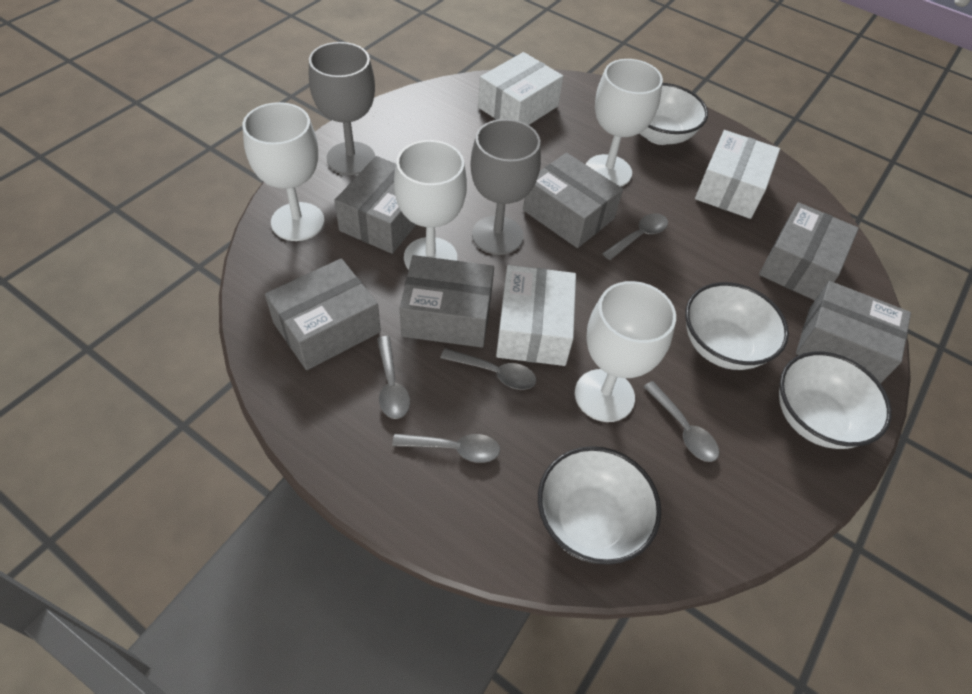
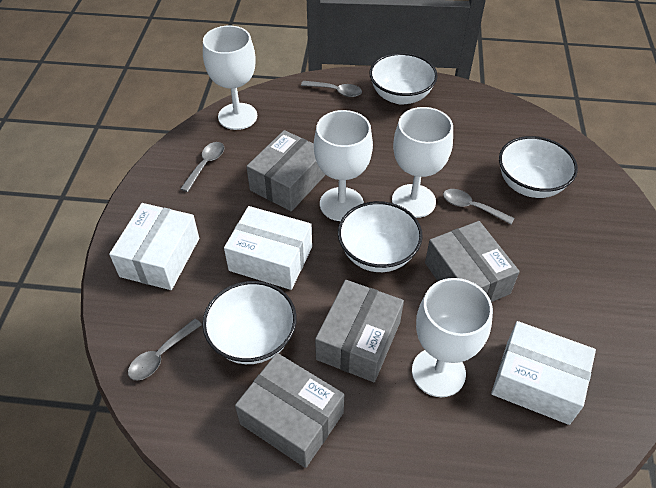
grey box: [265,258,381,370] [334,156,416,254] [400,255,494,348] [523,153,623,248] [759,202,859,300] [796,281,911,384] = 6 -> [235,353,344,468] [246,130,326,211] [315,280,404,382] [425,221,520,302] = 4
grey goblet: [309,42,375,175] [470,119,541,255] = 2 -> none = 0
grey spoon: [377,336,410,419] [392,434,500,463] [440,348,536,390] [602,213,668,260] [643,381,719,462] = 5 -> [128,319,202,381] [180,142,224,192] [301,81,362,97] [443,189,514,224] = 4

